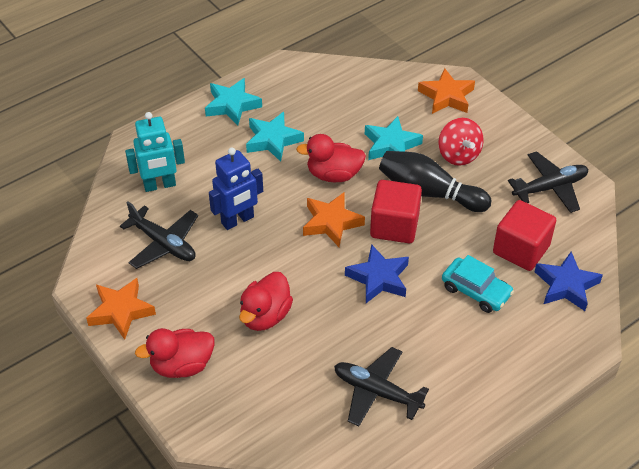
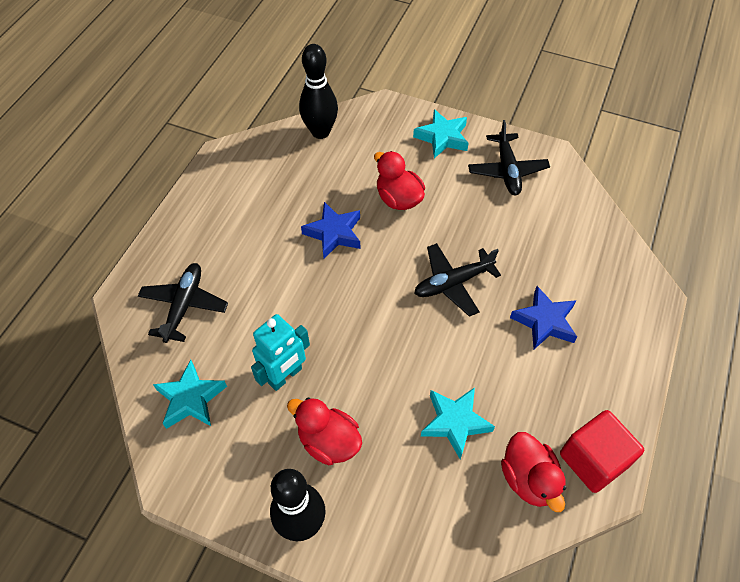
black bowling pin: [379,151,491,212] = 1 -> [270,469,326,541] [299,44,338,139] = 2
blue robot: [209,148,263,230] = 1 -> none = 0
orange star: [86,278,156,340] [303,192,365,247] [418,68,475,114] = 3 -> none = 0
red cube: [370,180,422,243] [493,200,557,271] = 2 -> [560,410,644,493] = 1
red spinning top: [438,118,484,166] = 1 -> none = 0
turquoise car: [442,255,514,313] = 1 -> none = 0

